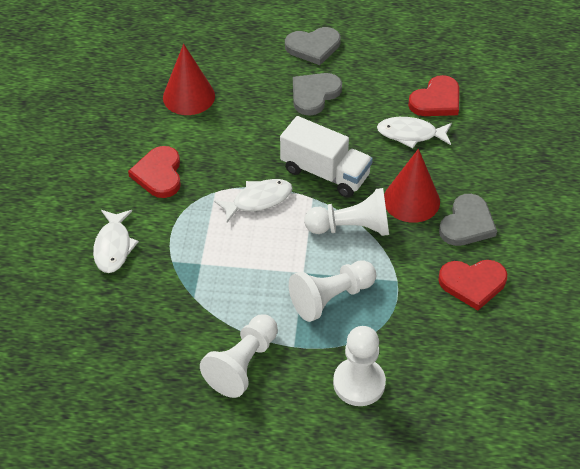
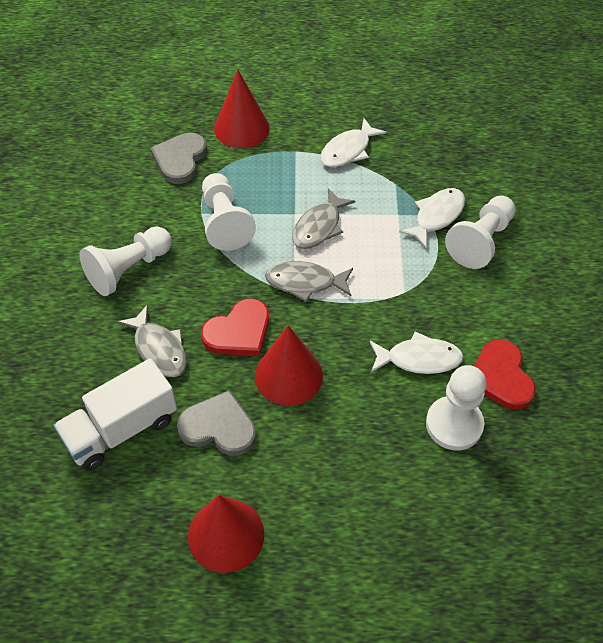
grey fish: none = 0 -> [117,305,187,377] [265,261,353,302] [292,188,355,249] = 3
grey heart: [285,27,341,65] [293,73,342,116] [439,194,497,246] = 3 -> [151,133,207,184] [177,390,256,456] = 2
red cone: [163,44,215,115] [384,149,440,223] = 2 -> [188,495,264,573] [214,70,270,148] [255,325,323,406] = 3
red heart: [128,146,181,198] [408,75,459,116] [438,260,507,310] = 3 -> [201,298,269,356] [474,339,536,410] = 2

